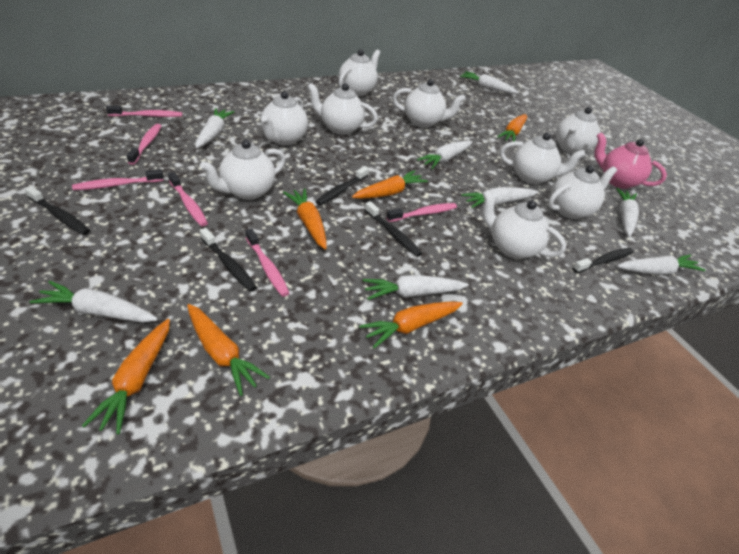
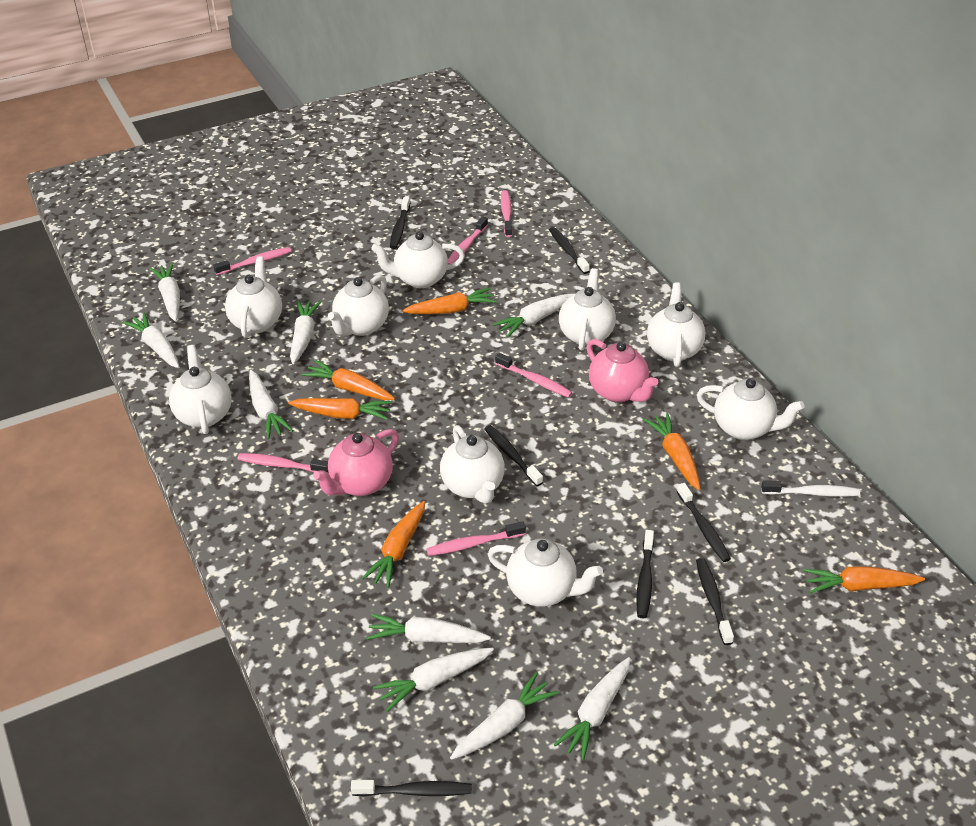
black toothbrush: [25,186,90,235] [200,228,257,291] [316,166,369,206] [365,201,422,257] [573,248,634,273] = 5 -> [351,780,472,796] [390,197,410,249] [484,425,543,486] [549,227,590,274] [636,530,654,618] [677,483,731,562] [696,558,734,645] = 7
pink teapot: [594,132,667,189] = 1 -> [313,429,399,496] [586,339,659,402] = 2
white carrot: [30,281,158,323] [196,108,234,148] [363,275,469,300] [417,141,472,169] [460,71,518,94] [461,187,538,208] [616,188,639,237] [617,254,705,275] = 8 -> [122,312,179,368] [150,263,180,322] [249,370,293,439] [290,300,321,364] [366,614,491,643] [373,648,494,712] [450,672,559,760] [493,294,574,337] [553,657,631,761] = 9
white toothbrush: none = 0 -> [761,480,860,497] = 1

